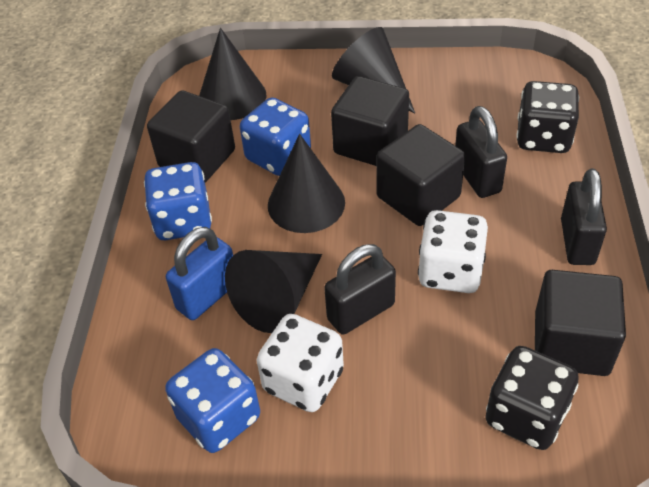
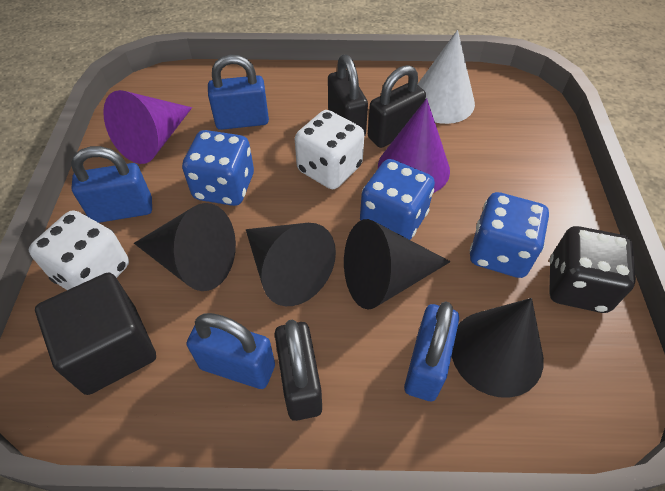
black cube: [147,90,235,182] [331,76,409,166] [376,124,465,226] [535,270,626,376] = 4 -> [35,272,156,395] = 1
black dice: [485,346,579,450] [516,81,579,153] = 2 -> [549,226,636,313] = 1
blue padlock: [166,227,233,320] = 1 -> [71,146,152,223] [187,313,275,389] [208,55,269,130] [404,301,459,401] = 4
purple cone: none = 0 -> [103,90,192,164] [378,98,450,193] = 2
white cone: none = 0 -> [417,30,475,124] = 1

